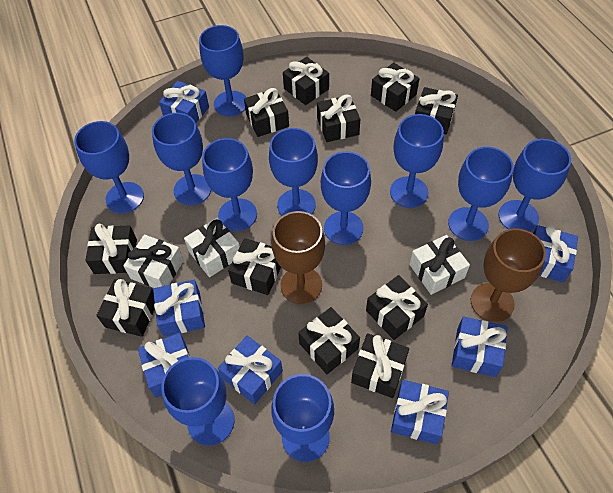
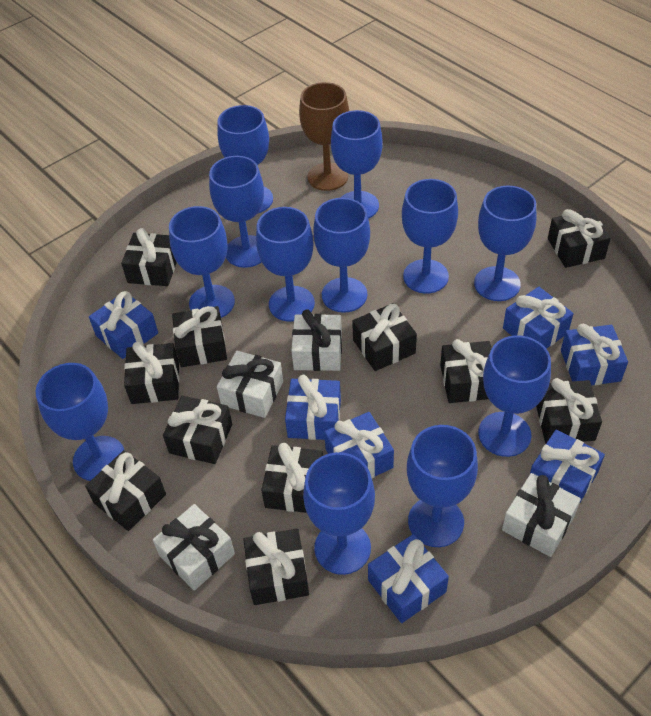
blue goblet: [74,121,144,213] [152,113,211,205] [161,357,235,446] [199,25,247,116] [202,138,257,231] [269,128,318,216] [271,374,334,462] [321,151,371,245] [390,114,444,208] [448,147,514,241] [498,139,571,232] = 11 -> [35,363,124,481] [169,206,235,318] [209,156,264,268] [217,105,273,213] [256,207,315,322] [303,452,375,575] [313,198,370,313] [331,110,383,219] [402,179,458,294] [407,425,478,547] [474,186,536,301] [478,335,551,457] = 12
brown goblet: [271,211,325,304] [471,228,546,322] = 2 -> [299,82,349,191] = 1
white gift: [123,235,184,288] [184,218,240,277] [409,235,470,295] = 3 -> [153,504,235,591] [217,351,283,418] [291,309,342,371] [502,473,581,557] = 4

